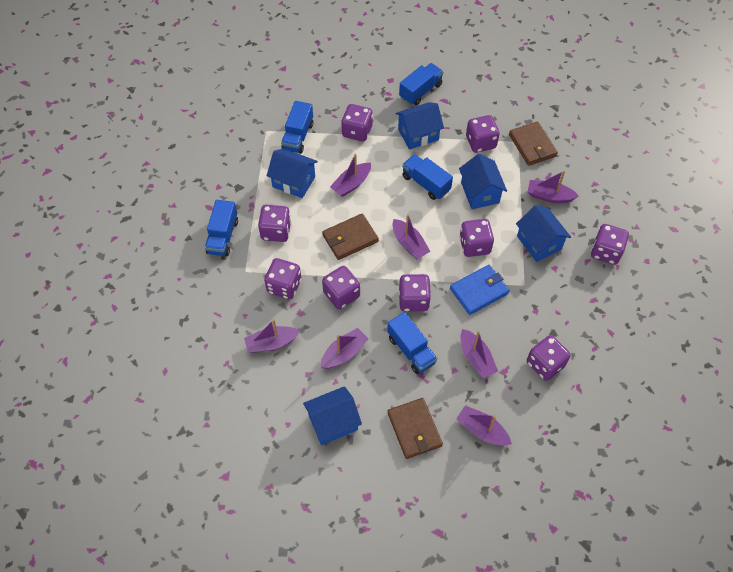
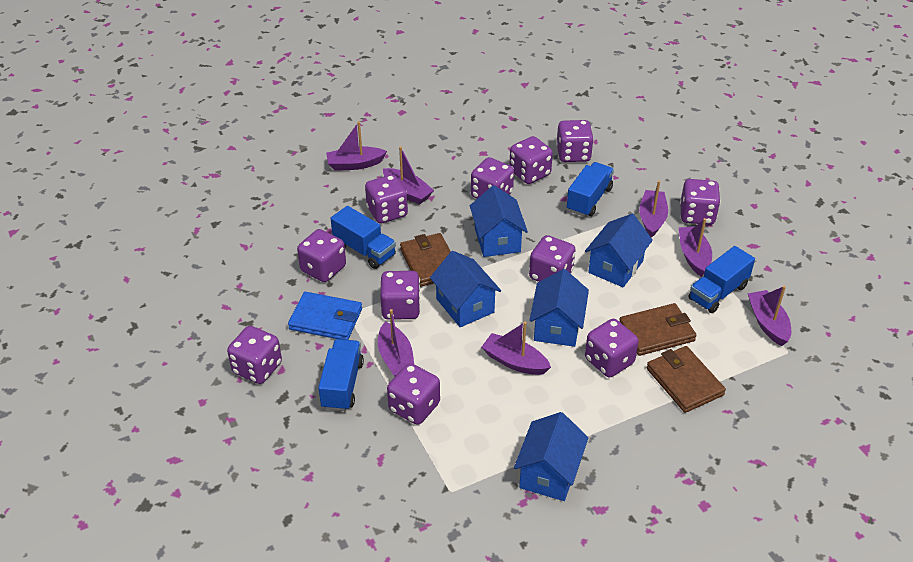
blue truck: [205,200,238,256] [281,101,313,154] [387,312,437,374] [399,63,443,105] [402,154,453,200] = 5 -> [318,339,364,411] [331,206,396,269] [567,162,614,217] [688,246,755,313] = 4
purple dice: [258,205,291,242] [264,258,301,299] [322,266,360,309] [341,104,373,142] [399,274,431,311] [459,219,494,257] [466,115,500,153] [527,335,571,381] [591,224,629,265] = 9 -> [227,326,282,384] [297,229,346,282] [365,175,408,224] [380,271,420,320] [387,363,440,425] [471,157,514,199] [509,136,553,184] [529,235,576,282] [556,120,594,162] [585,319,639,377] [680,179,721,225] = 11

